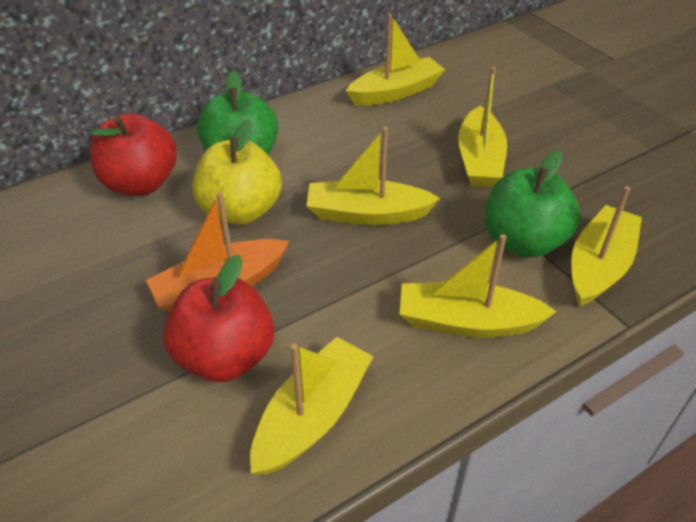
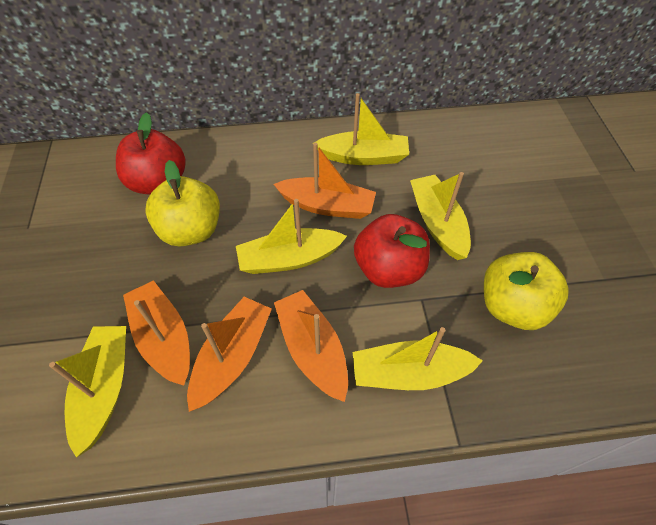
green apple: [197,71,278,155] [485,150,580,258] = 2 -> none = 0
orange boat: [146,192,289,311] = 1 -> [123,280,190,386] [187,297,272,412] [273,143,376,219] [274,290,348,402] = 4
yellow apple: [192,119,282,225] = 1 -> [145,160,220,246] [484,252,569,330] = 2
yellow boat: [250,337,373,475] [306,127,440,225] [346,14,445,106] [400,234,557,338] [458,67,507,187] [571,186,642,307] = 6 -> [49,326,126,458] [236,199,347,274] [314,93,409,165] [353,327,483,390] [410,172,471,260] = 5

